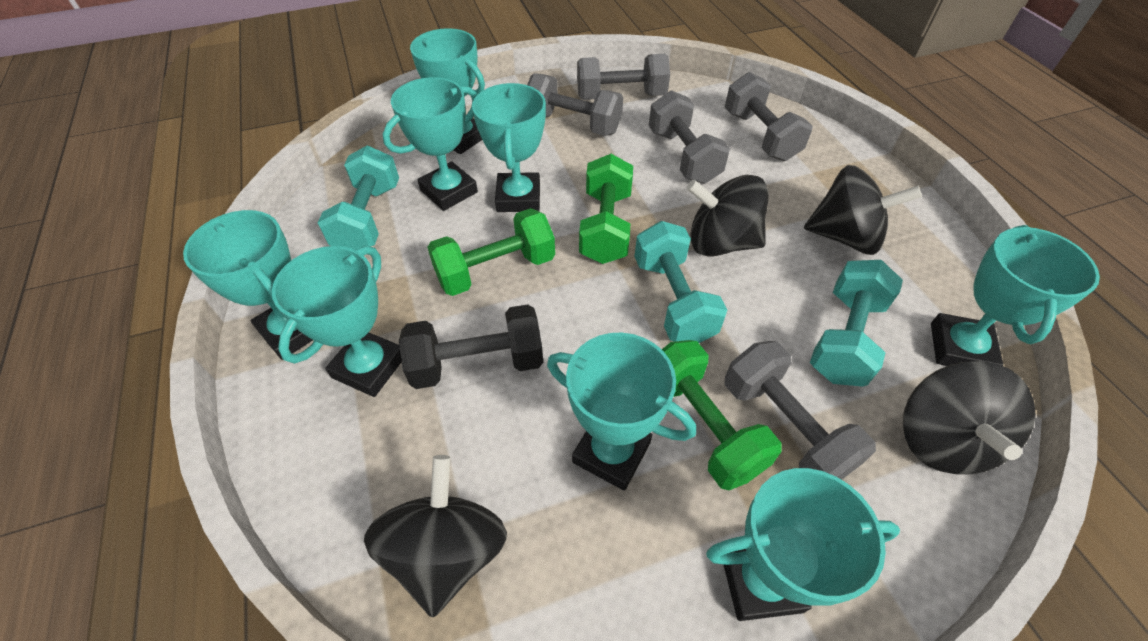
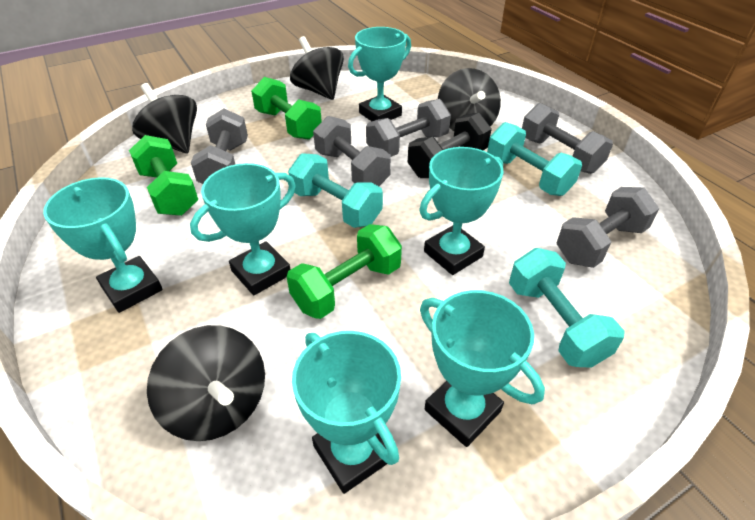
turquoise trophy: [183,210,313,360] [272,246,402,397] [383,77,478,211] [410,28,485,154] [472,83,546,212] [547,333,696,491] [706,468,900,621] [931,225,1100,366] = 8 -> [43,177,163,313] [190,163,296,295] [292,331,401,494] [348,27,411,121] [419,147,504,275] [420,290,545,447] = 6

